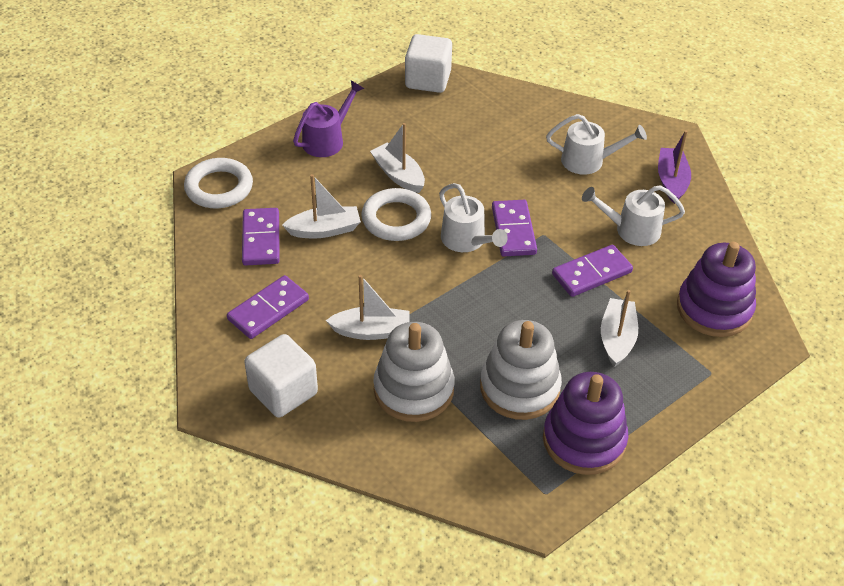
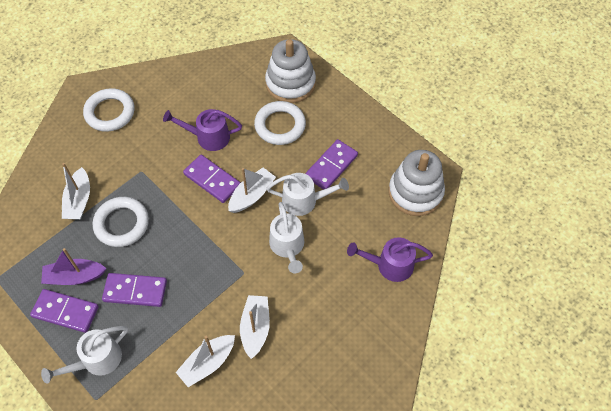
purple stacking toy: [543,372,628,475] [677,242,756,337] = 2 -> none = 0
purple watering can: [293,81,364,157] = 1 -> [163,109,242,151] [347,237,433,282] = 2
white cube: [244,334,318,418] [405,34,452,93] = 2 -> none = 0
white ring: [184,158,253,208] [361,188,431,241] = 2 -> [83,88,135,132] [93,197,149,247] [254,101,306,145] = 3

